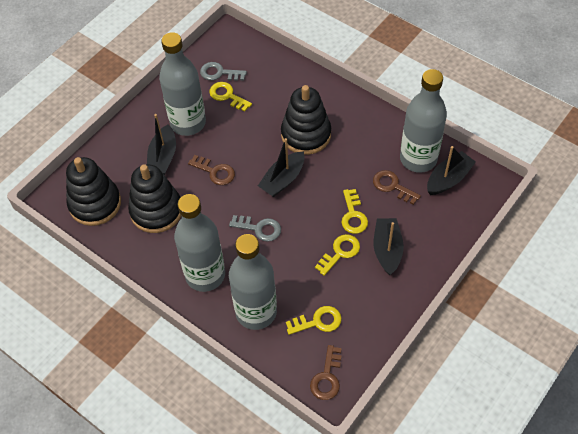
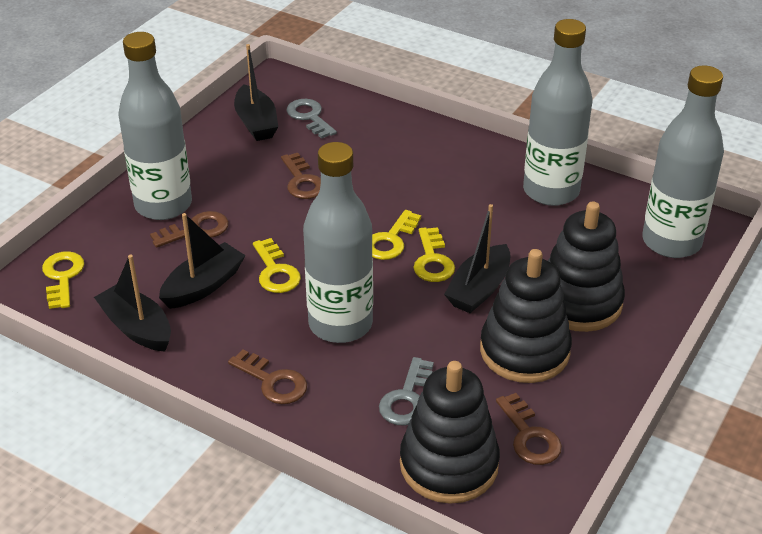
brown key: [188,155,235,185] [310,345,342,400] [373,170,421,205] = 3 -> [150,211,229,248] [228,349,307,404] [281,153,321,199] [496,393,562,465] = 4

